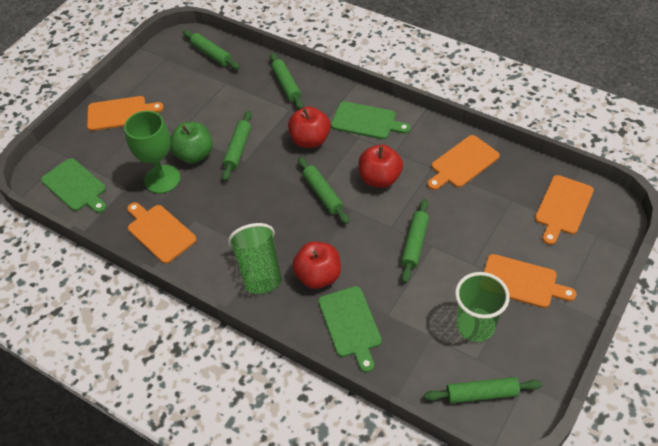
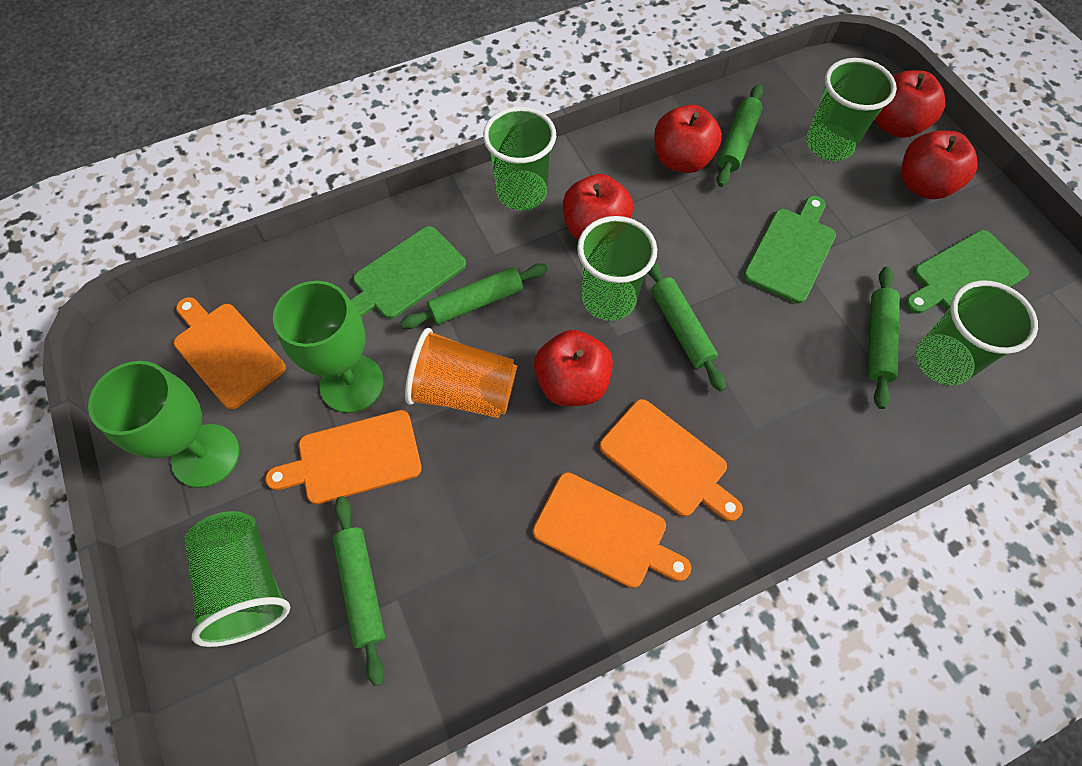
green apple: [170,122,213,164] = 1 -> none = 0
green cup: [228,223,282,294] [455,272,510,342] = 2 -> [184,511,290,647] [483,107,556,210] [577,216,657,321] [806,58,897,161] [916,280,1038,385] = 5
green goblet: [124,111,180,194] = 1 -> [88,361,239,488] [273,281,384,413] = 2
green rolling pin: [183,30,240,70] [222,111,252,181] [270,53,303,109] [298,157,349,224] [401,199,429,283] [424,377,542,403] = 6 -> [333,496,385,686] [400,263,548,329] [647,261,726,392] [716,84,763,187] [868,267,900,409] = 5
orange cup: none = 0 -> [405,328,517,418] = 1
orange cutting board: [87,96,164,131] [127,202,197,264] [427,135,500,190] [484,254,577,308] [535,175,594,245] = 5 -> [174,297,286,409] [265,410,422,504] [533,472,691,588] [599,399,743,522] = 4
red apple: [288,106,331,148] [292,242,341,289] [359,144,403,188] = 3 -> [534,330,613,406] [563,174,633,240] [654,105,722,173] [875,70,945,138] [901,131,978,199] = 5

